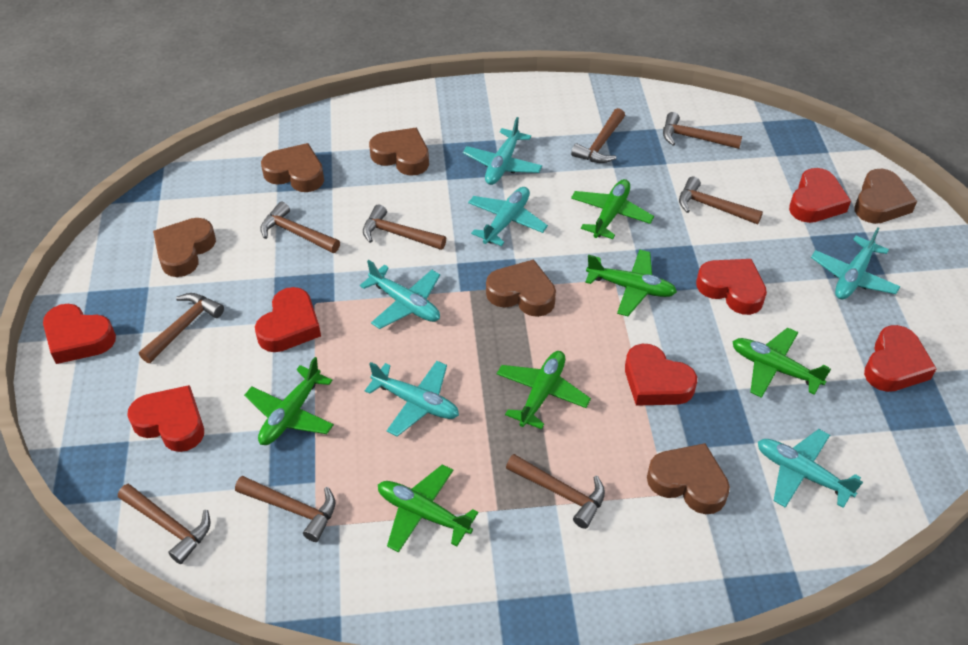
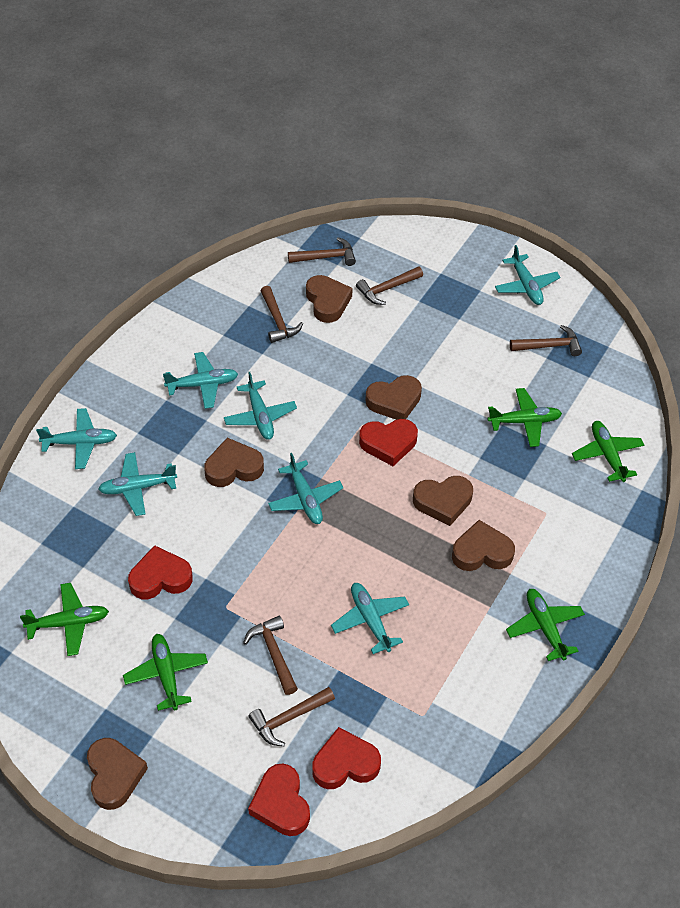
brown hammer: [118,484,210,564] [139,293,224,363] [235,476,335,542] [260,201,340,253] [363,204,446,250] [506,454,605,529] [571,108,625,163] [663,112,742,149] [679,177,763,225] = 9 -> [243,616,298,695] [249,687,335,746] [261,286,303,343] [288,237,356,266] [356,266,423,305] [510,325,582,356] = 6
green plane: [244,357,334,445] [378,464,478,552] [497,351,591,429] [571,179,654,239] [585,249,677,316] [732,327,831,398] = 6 -> [20,583,109,656] [123,634,208,711] [487,388,562,447] [506,589,585,661] [572,421,644,482] = 5
red heart: [43,304,116,364] [127,385,204,452] [255,287,321,352] [625,344,697,406] [696,259,767,315] [789,168,851,223] [864,325,937,392] = 7 -> [128,545,193,599] [248,763,310,836] [312,727,381,789] [359,419,418,466] = 4
turquoise plane: [360,260,440,329] [365,361,459,436] [463,117,542,185] [468,187,548,246] [758,429,863,508] [811,227,900,299] = 6 -> [36,408,117,469] [98,452,177,516] [163,352,238,409] [224,372,297,440] [268,453,343,524] [331,583,409,654] [495,245,560,305] = 7

